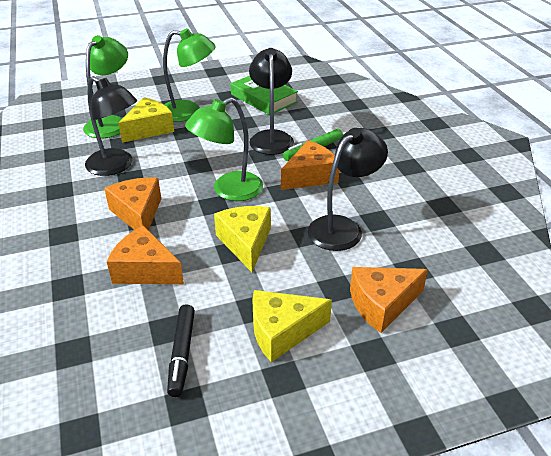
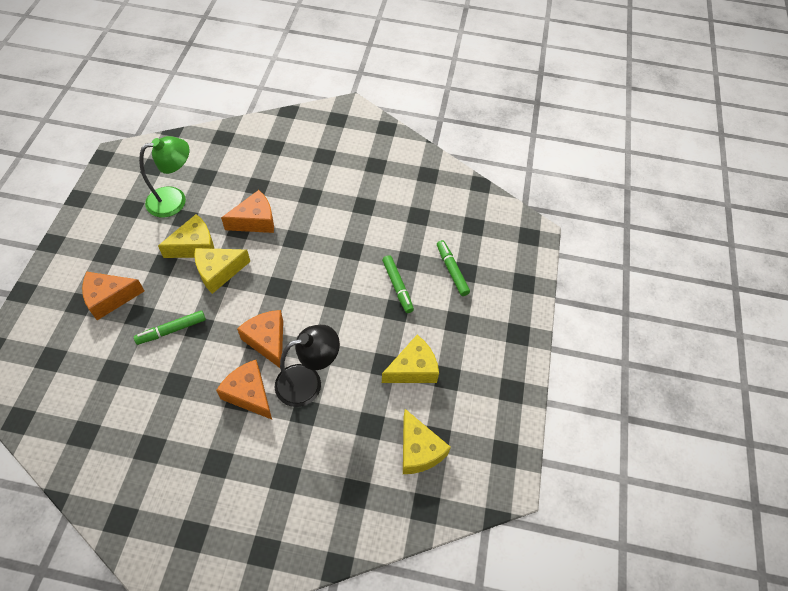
black lamp: [85,76,137,176] [249,48,294,155] [308,128,388,251] = 3 -> [275,325,340,407] = 1
black marker: [167,304,195,397] = 1 -> none = 0
green book: [230,76,298,115] = 1 -> none = 0
green lamp: [83,35,128,139] [163,28,216,122] [185,98,263,201] = 3 -> [139,136,189,217] = 1
green marker: [283,129,343,161] = 1 -> [134,310,206,345] [382,255,414,313] [437,240,470,296] = 3
yellow cheese: [118,97,174,143] [214,206,271,272] [252,290,332,362] = 3 -> [158,214,214,258] [194,248,250,294] [382,335,439,383] [403,409,451,474] = 4

